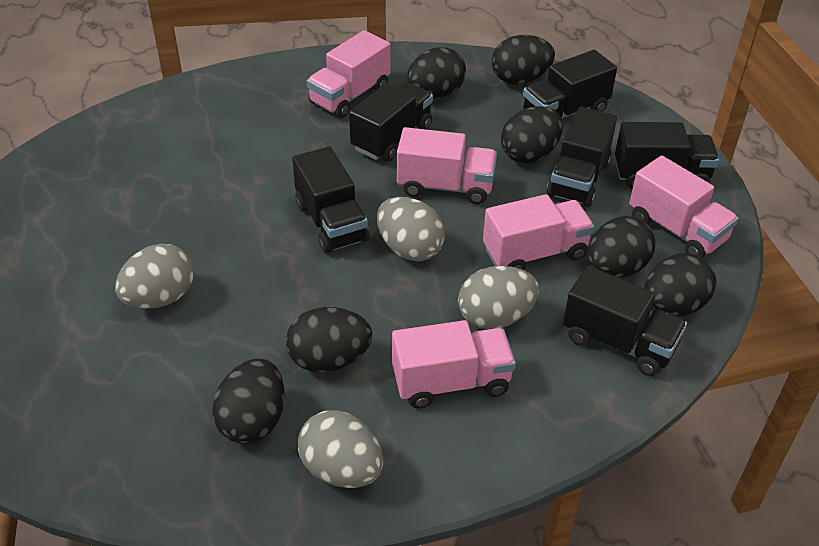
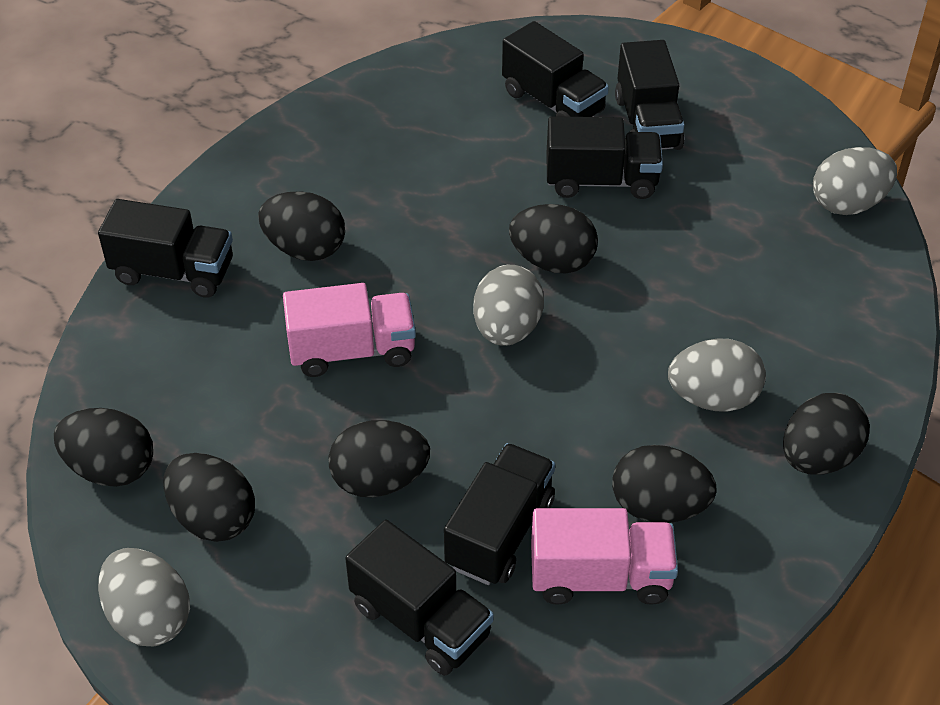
pink truck: [307,30,390,118] [392,320,516,409] [397,127,497,204] [483,194,595,270] [629,156,739,258] = 5 -> [283,283,416,377] [531,508,678,605] = 2

